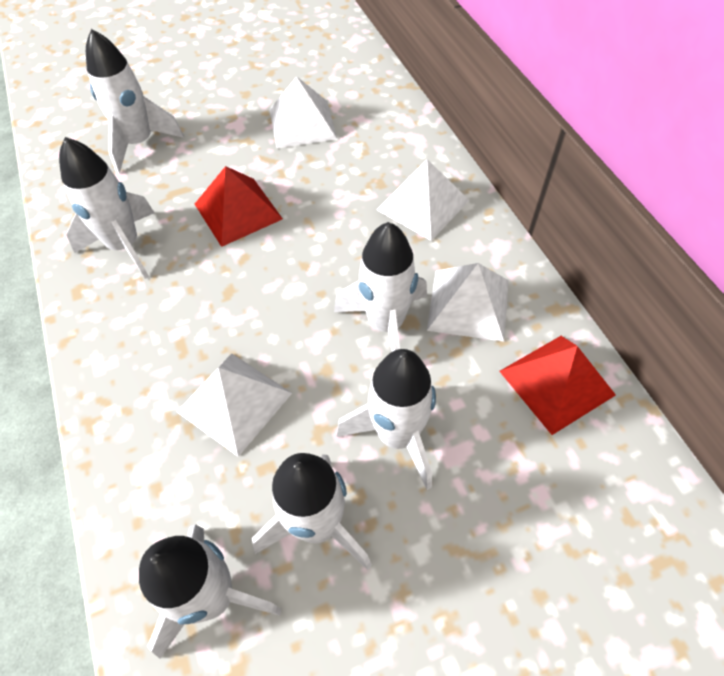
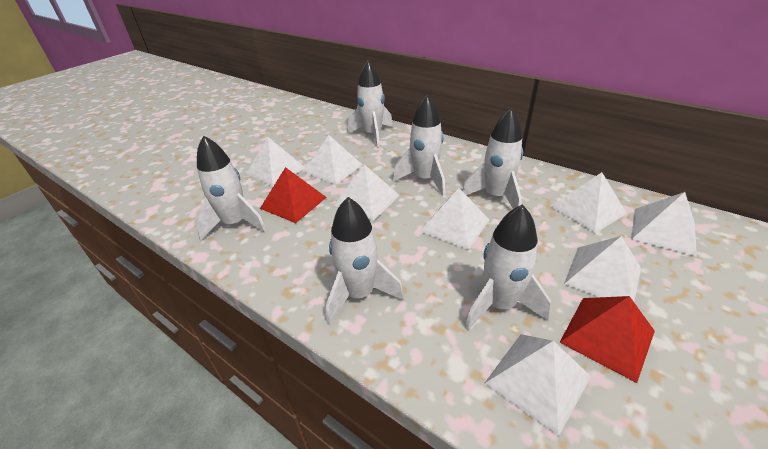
white pyramid: [177,353,292,457] [270,77,337,148] [377,159,469,241] [427,263,509,342] = 4 -> [247,137,306,187] [304,135,362,185] [334,164,400,221] [420,188,490,250] [484,334,591,437] [551,172,627,233] [564,236,641,302] [631,192,697,257] = 8

